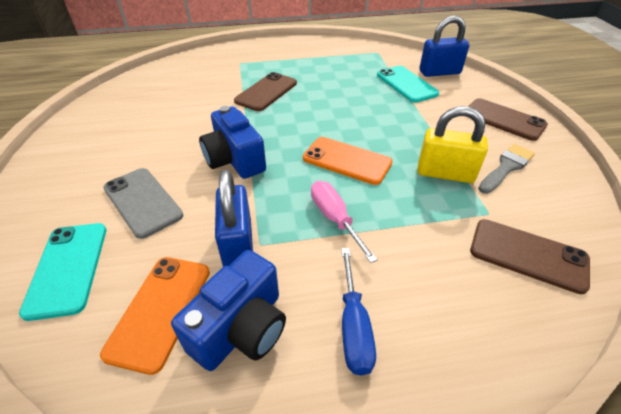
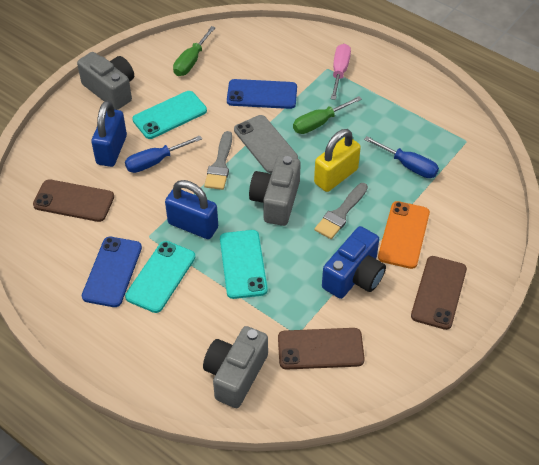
blue camera: [171,250,286,371] [199,106,266,179] = 2 -> [322,226,386,299] = 1
blue phone: none = 0 -> [82,237,142,307] [227,79,297,109] = 2
blue screwdriver: [341,248,376,375] = 1 -> [125,135,202,173] [364,136,439,178] = 2
green screwdriver: none = 0 -> [173,26,216,76] [293,96,362,134] = 2
grey brush: [478,144,535,194] = 1 -> [204,131,232,190] [314,183,368,239] = 2
grey camera: none = 0 -> [77,52,134,110] [203,326,268,408] [249,156,301,226] = 3
orange phone: [100,257,210,375] [303,137,392,185] = 2 -> [378,201,430,269] = 1
turquoise phone: [19,223,106,321] [377,66,439,103] = 2 -> [125,241,195,313] [132,91,207,139] [220,230,267,299] = 3

